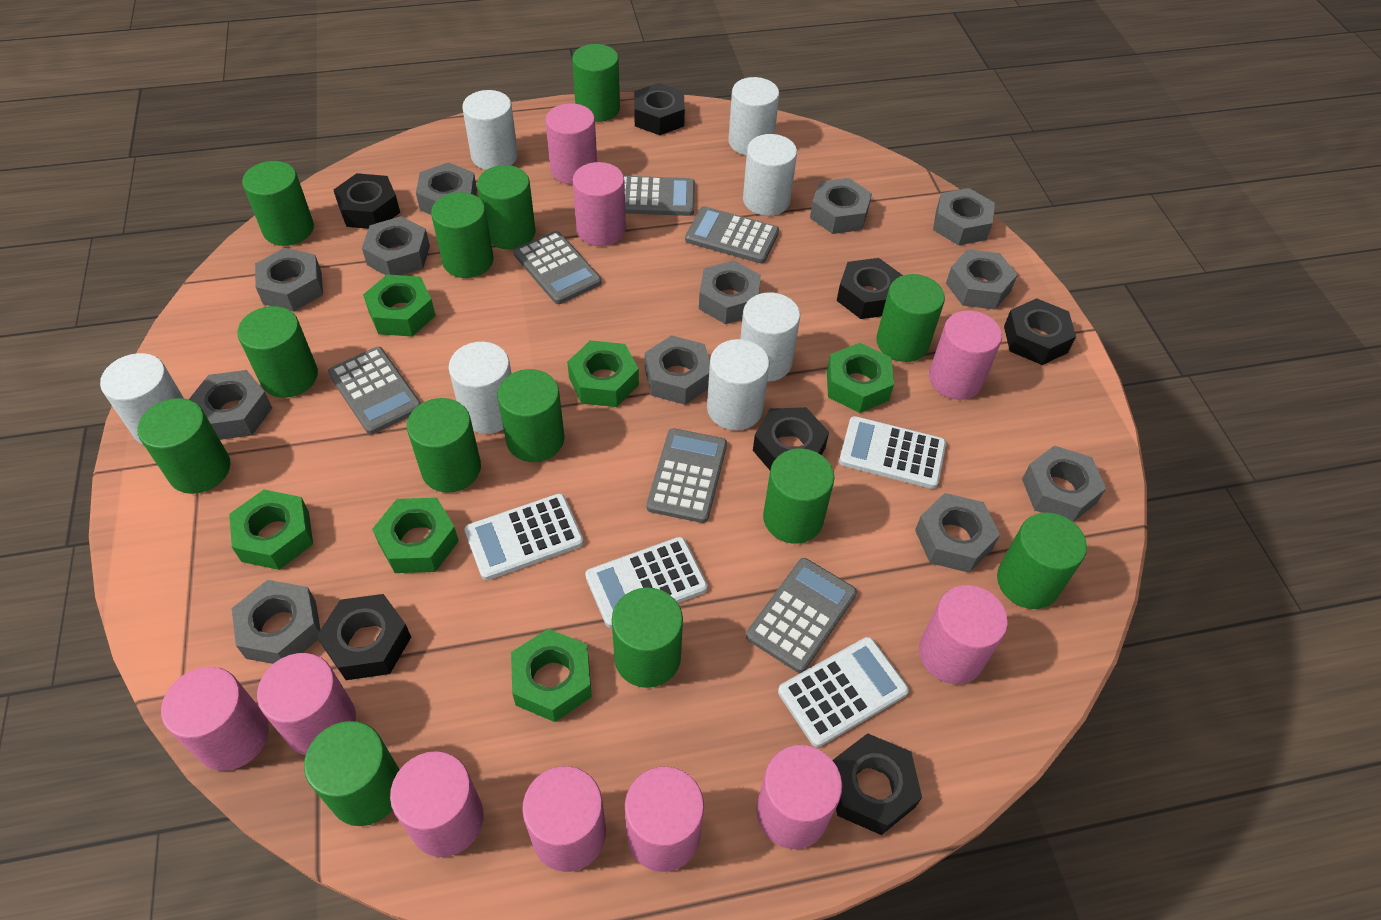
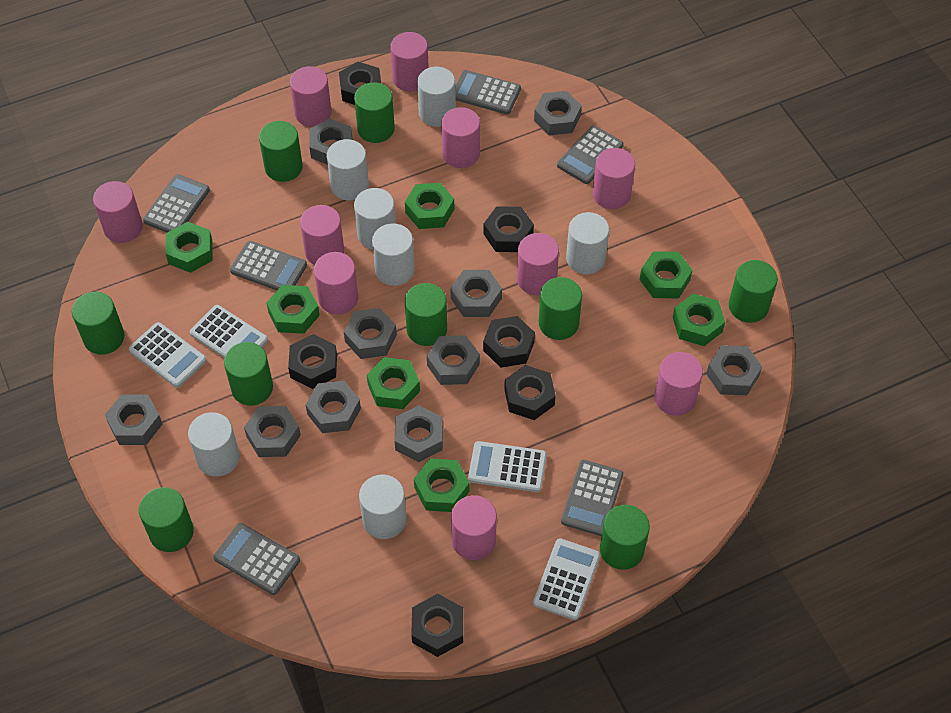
black nut: [317,594,411,680] [334,173,400,229] [634,83,685,135] [753,407,829,470] [833,733,922,835] [837,258,903,319] [1004,298,1076,365] = 7 -> [288,334,337,389] [339,62,381,105] [411,594,463,657] [483,316,535,368] [484,206,534,252] [504,365,556,420] = 6
green cylinder: [138,398,230,494] [237,306,318,398] [242,161,314,246] [304,721,400,826] [407,398,481,493] [431,192,494,278] [477,165,535,250] [497,369,565,462] [572,44,620,122] [612,587,683,688] [763,448,834,544] [876,274,945,362] [997,512,1087,609] = 13 -> [72,292,124,355] [139,487,194,552] [224,342,273,405] [259,121,303,182] [354,82,395,143] [405,283,447,346] [539,277,582,340] [600,505,650,570] [729,260,778,323] = 9
green nut: [229,489,313,570] [363,275,436,337] [372,498,459,573] [511,629,592,722] [567,340,639,407] [827,343,894,413] = 6 -> [165,222,212,273] [266,285,320,334] [367,357,420,409] [405,183,454,229] [414,458,470,512] [639,251,692,298] [673,293,725,346] = 7
grey nut: [189,370,272,440] [232,580,321,664] [255,248,323,312] [362,216,430,275] [416,162,477,215] [645,335,710,405] [699,260,761,324] [810,178,872,234] [915,493,1000,573] [933,188,995,246] [946,249,1017,310] [1022,445,1106,522] = 12 -> [105,394,162,445] [244,406,301,457] [306,381,361,433] [309,119,352,165] [344,308,397,359] [394,405,443,462] [427,335,480,385] [450,270,502,317] [534,91,582,135] [706,345,762,395] = 10

